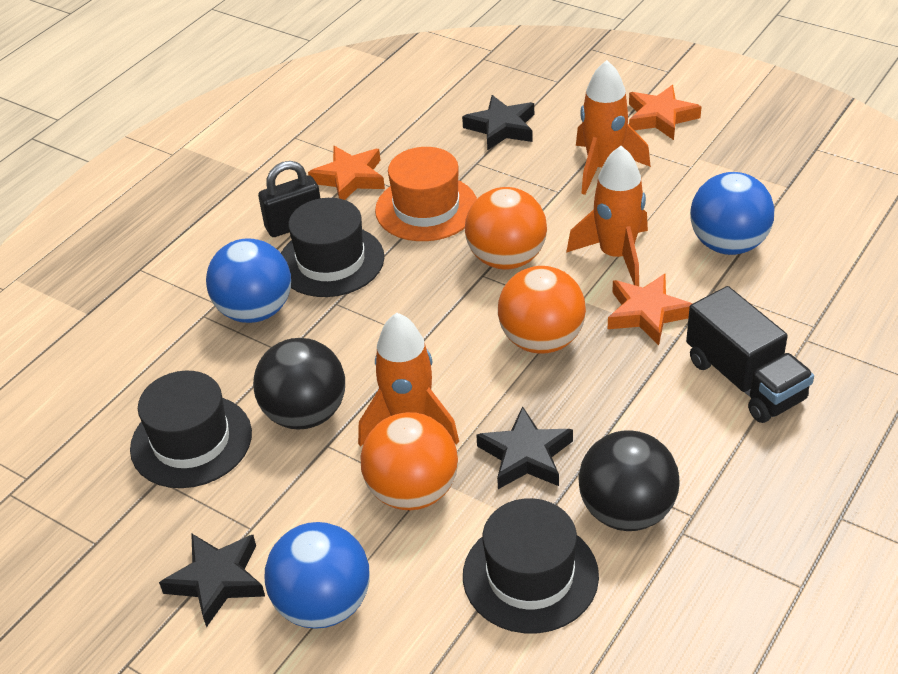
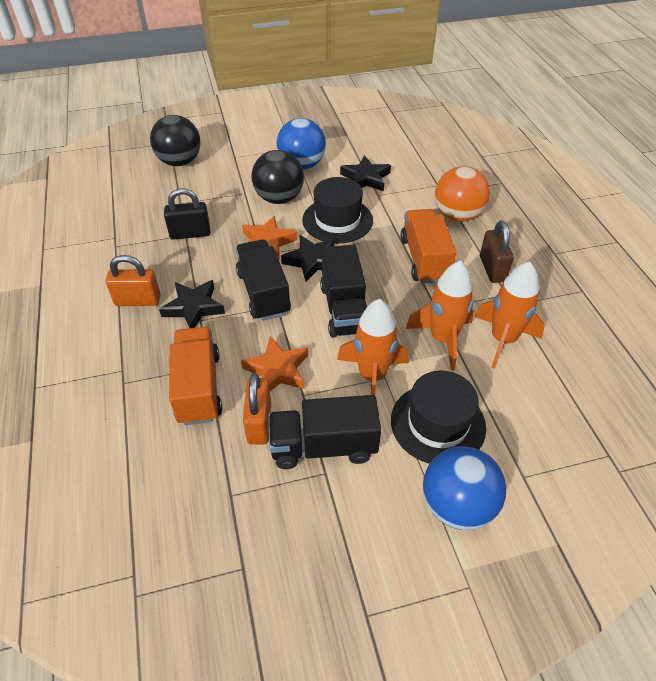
black hat: [130,371,252,488] [281,198,384,297] [463,498,599,633] = 3 -> [302,177,373,243] [391,371,486,464] = 2
black truck: [686,286,814,423] = 1 -> [236,239,291,321] [268,395,381,469] [320,245,367,338] = 3
blue ball: [206,238,291,323] [264,522,370,629] [690,172,774,255] = 3 -> [277,118,326,170] [423,446,506,530] = 2
brown padlock: none = 0 -> [480,220,514,283] = 1
orange ball: [361,412,458,510] [465,187,547,270] [498,266,586,354] = 3 -> [435,166,490,222] = 1
orange hat: [375,147,477,241] = 1 -> none = 0
orange padlock: none = 0 -> [106,255,161,306] [243,373,271,445] = 2
orange star: [308,146,385,200] [608,274,692,345] [629,85,702,140] = 3 -> [241,336,308,391] [242,216,298,260] = 2
orange truck: none = 0 -> [169,327,222,425] [400,209,456,284] = 2

